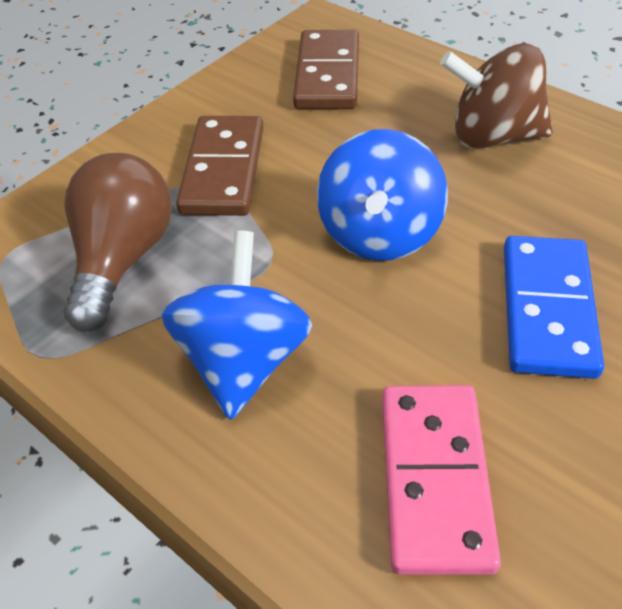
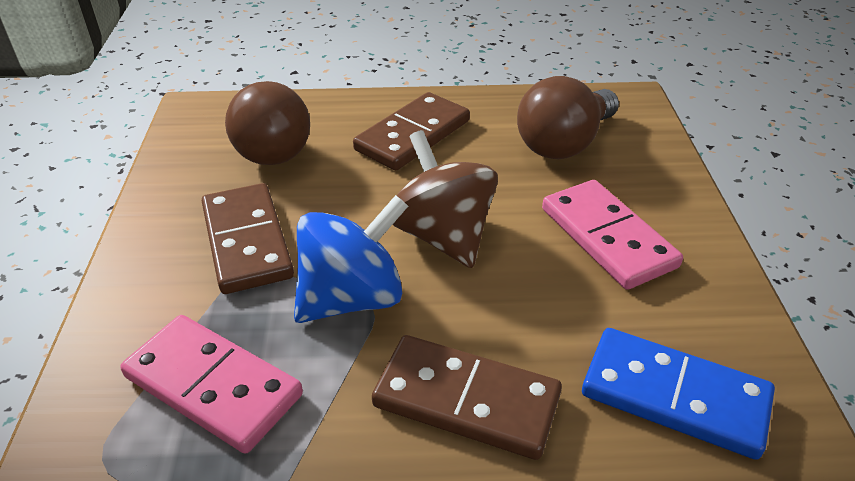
blue spinning top: [161,230,312,420] [317,129,448,261] = 2 -> [294,195,408,323] = 1
brown domino: [176,116,264,216] [293,30,359,109] = 2 -> [202,183,294,294] [353,92,470,170] [372,335,562,460] = 3
brown light bulb: [63,153,172,332] = 1 -> [225,81,310,165] [517,76,619,159] = 2
pink domino: [382,385,501,575] = 1 -> [120,315,303,454] [542,180,683,290] = 2

